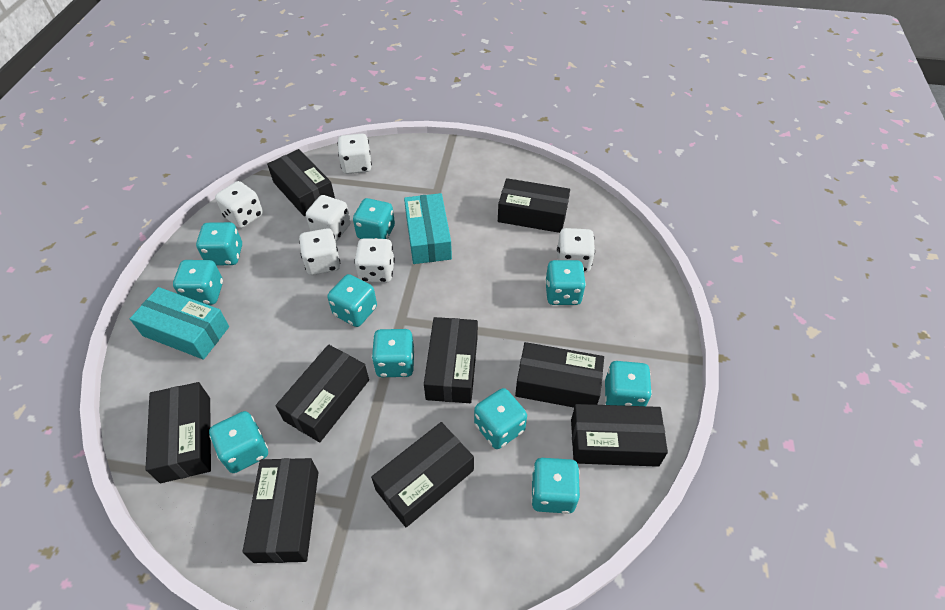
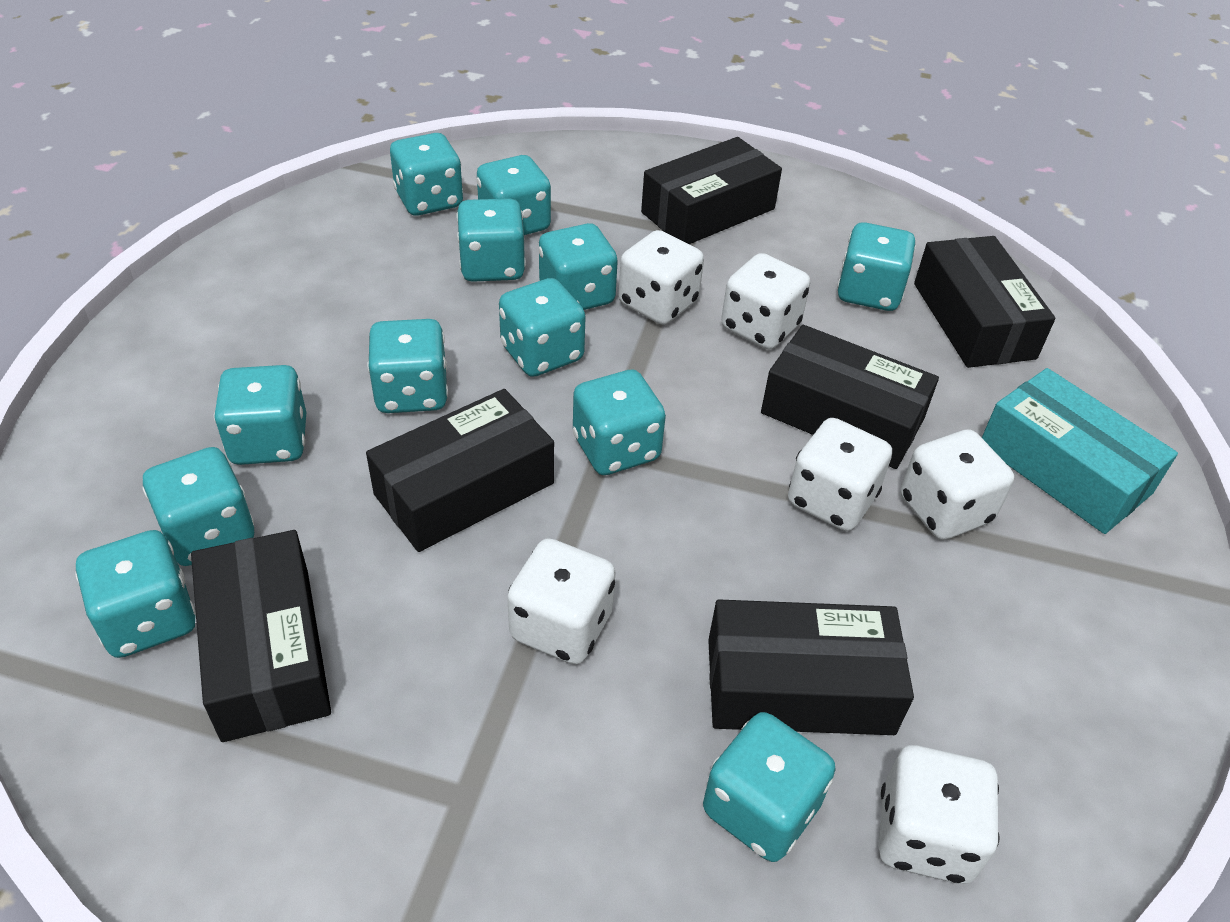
black box: [145,382,211,483] [242,458,318,563] [267,149,335,216] [276,345,369,442] [371,422,474,527] [424,317,478,403] [498,178,570,233] [515,342,604,408] [571,404,668,467] = 9 -> [191,530,331,742] [366,389,554,552] [641,137,782,244] [708,599,914,735] [761,325,939,469] [914,236,1055,368] = 6
turquoise box: [130,287,229,360] [404,193,452,264] = 2 -> [982,368,1178,534] = 1
turquoise dice: [173,260,223,305] [196,222,242,266] [209,411,268,473] [327,274,377,327] [353,198,395,239] [372,329,415,377] [474,388,527,449] [531,458,580,514] [545,260,586,305] [605,361,652,406] = 10 -> [75,530,196,658] [143,447,254,566] [214,365,306,465] [367,319,448,413] [390,133,463,216] [456,198,526,282] [477,155,551,235] [499,278,586,377] [539,223,618,310] [573,370,666,475] [703,712,836,862] [837,222,916,311] = 12

